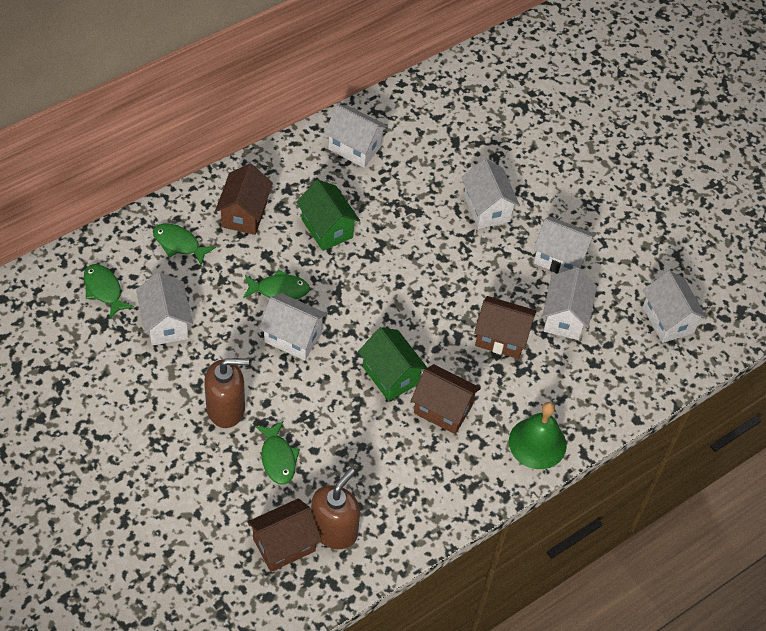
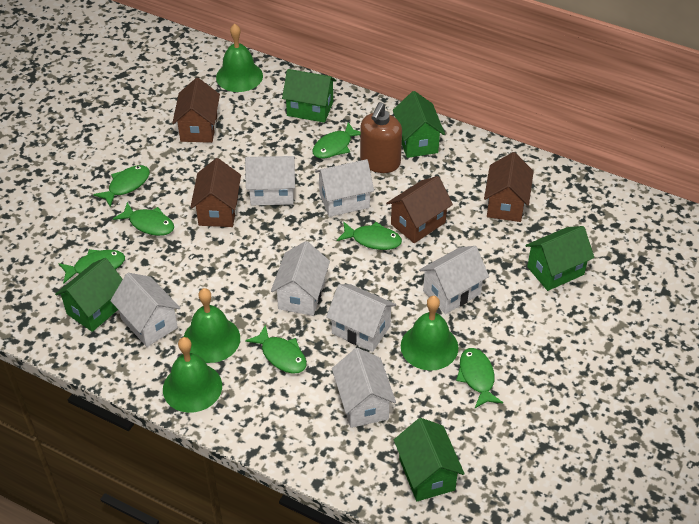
brown soap dispenser: [204,358,249,428] [311,468,360,549] = 2 -> [360,102,402,173] = 1
green bell: [509,402,567,469] = 1 -> [163,337,222,413] [183,288,240,363] [216,24,263,92] [401,296,458,370] = 4
green fish: [84,264,134,319] [153,223,216,265] [243,269,310,299] [255,421,300,485] = 4 -> [58,249,125,284] [93,165,150,207] [113,202,174,236] [245,324,307,374] [312,122,360,159] [337,221,402,250] [456,348,503,408] = 7
green house: [296,179,360,251] [358,327,427,401] = 2 -> [55,258,123,332] [282,69,337,123] [393,91,445,158] [394,418,465,501] [525,226,594,291] = 5

